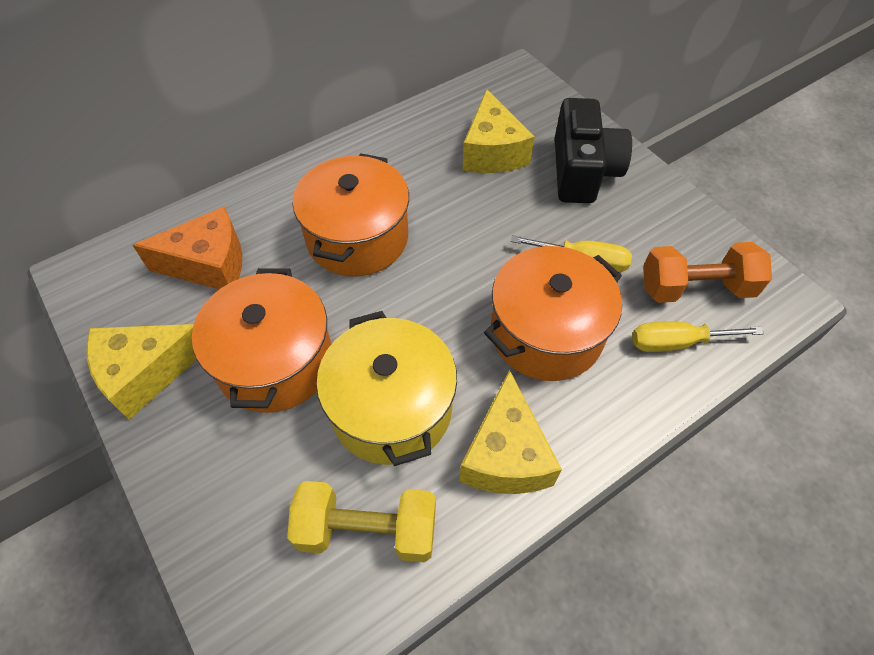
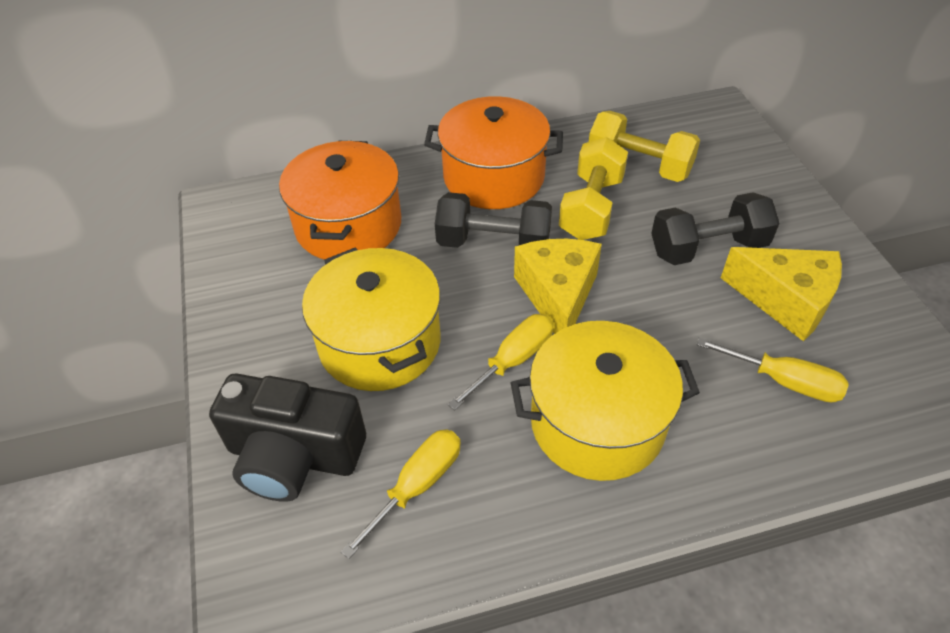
black dumbbell: none = 0 -> [435,192,552,248] [651,192,779,265] = 2
orange cheese: [133,206,242,289] = 1 -> none = 0
orange dumbbell: [643,242,772,303] = 1 -> none = 0
orange pot: [192,268,331,413] [293,153,409,277] [484,246,622,381] = 3 -> [279,141,401,260] [424,96,563,209] = 2
yellow cheese: [87,324,197,419] [459,370,562,494] [462,89,535,173] = 3 -> [514,239,602,334] [721,247,842,341] = 2
yellow dumbbell: [287,481,436,562] = 1 -> [559,137,628,240] [589,111,700,182] = 2
yellow pot: [316,311,457,466] = 1 -> [302,247,440,391] [511,321,700,481] = 2
yellow screwdriver: [511,235,632,272] [632,321,764,352] = 2 -> [341,429,461,559] [448,314,554,410] [696,338,849,403] = 3

